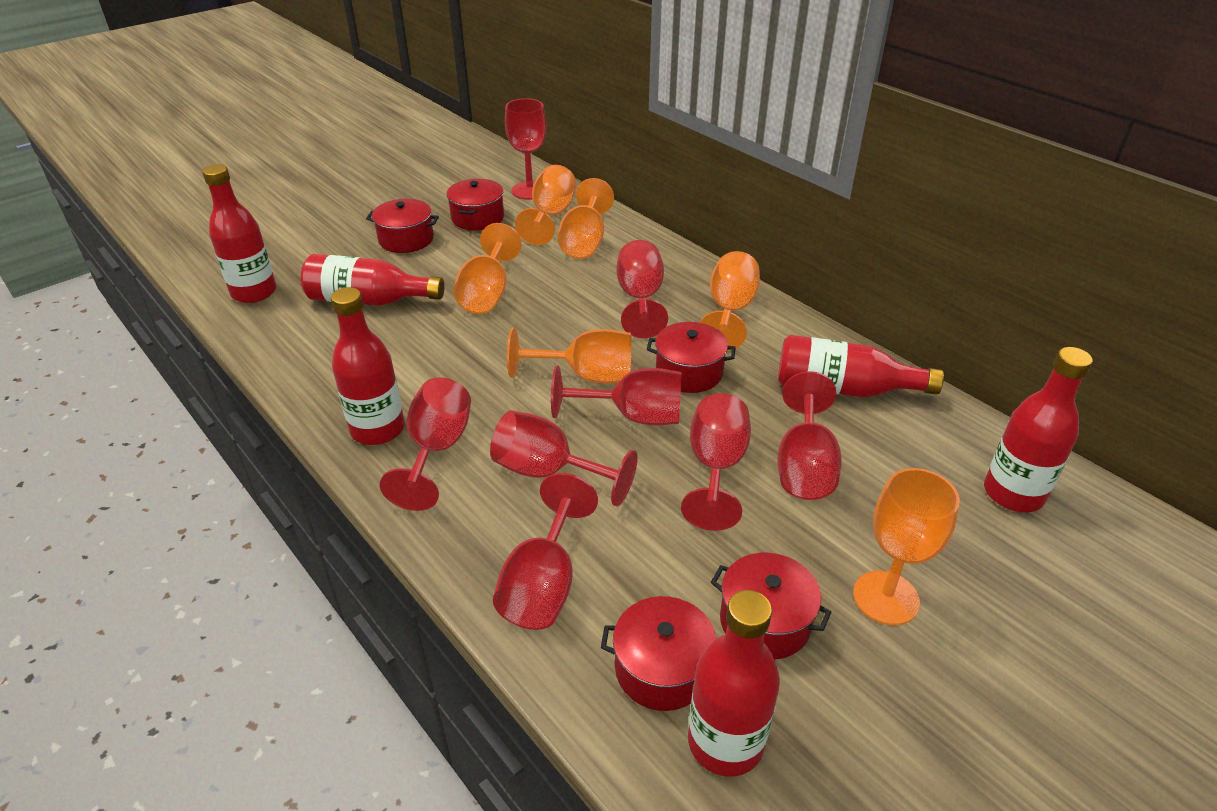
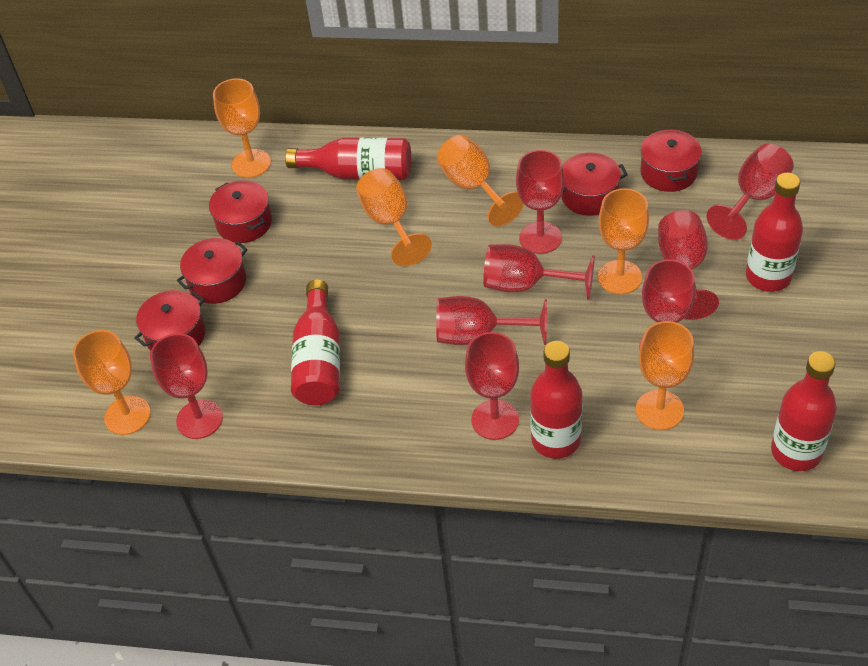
red bottle: [202,164,277,303] [301,254,444,306] [331,287,405,445] [688,590,780,777] [778,335,944,397] [984,347,1093,512] = 6 -> [285,137,411,180] [291,280,340,405] [530,341,583,459] [746,173,803,292] [771,351,837,471] = 5

